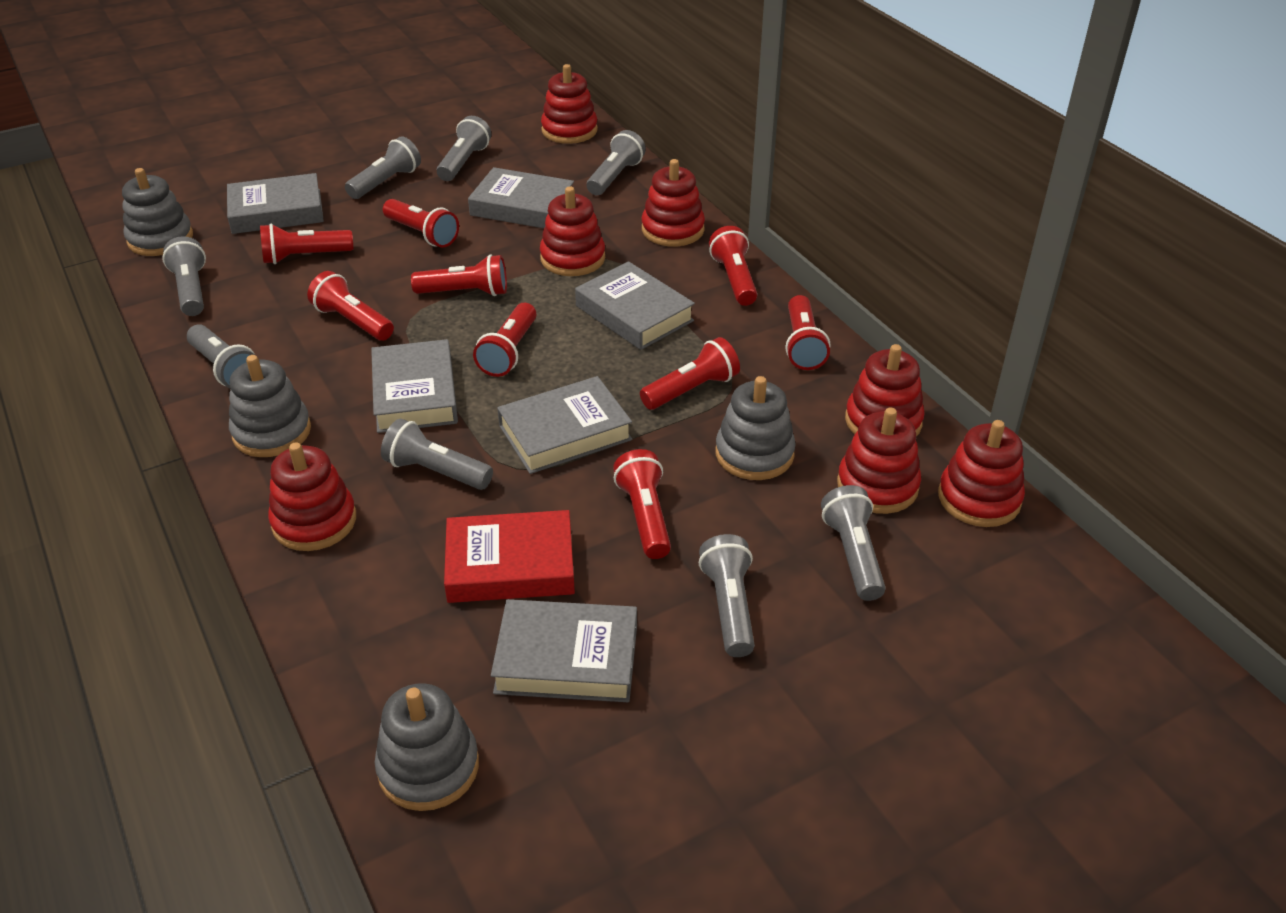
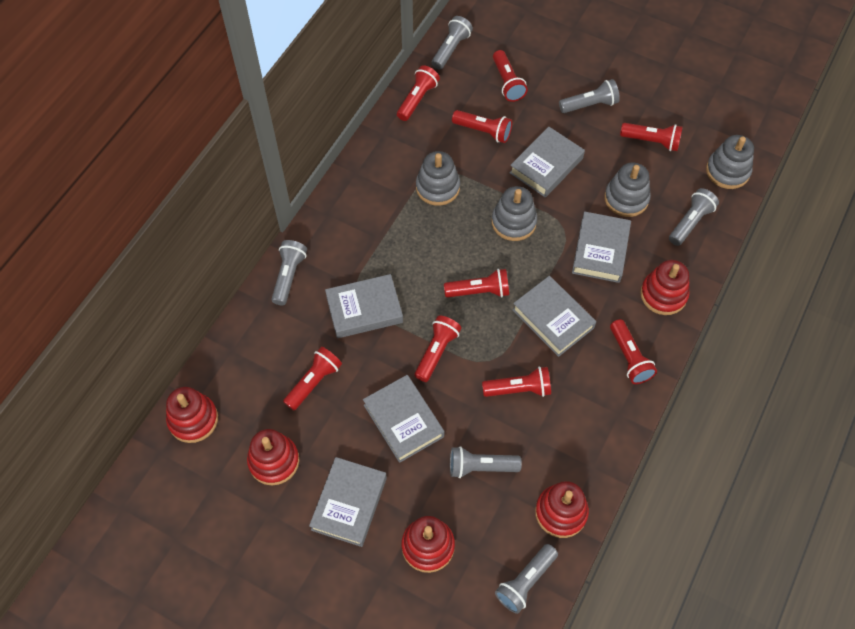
grey flashlight: [162,236,206,316] [187,324,255,389] [345,136,421,199] [381,419,493,490] [437,116,491,181] [587,130,646,195] [699,534,755,657] [821,485,886,601] = 8 -> [272,240,307,305] [432,16,473,70] [450,446,522,478] [495,544,558,614] [559,79,620,113] [669,188,719,246] = 6
red book: [444,510,575,603] = 1 -> none = 0
red stacking toy: [268,442,356,551] [540,187,605,276] [541,64,598,144] [642,159,705,246] [837,407,921,514] [845,344,925,436] [938,420,1025,527] = 7 -> [166,387,218,443] [247,429,299,485] [402,516,455,573] [535,481,589,538] [640,260,690,315] = 5

